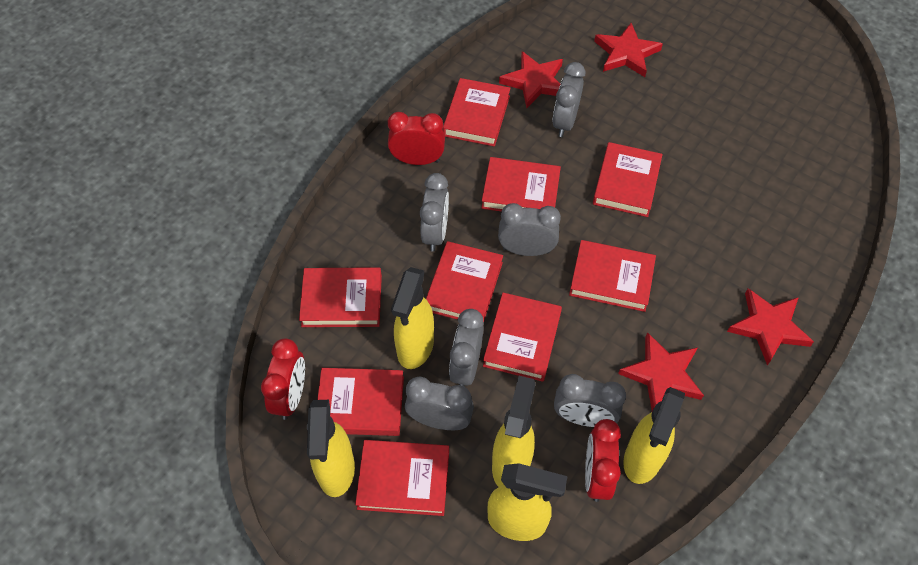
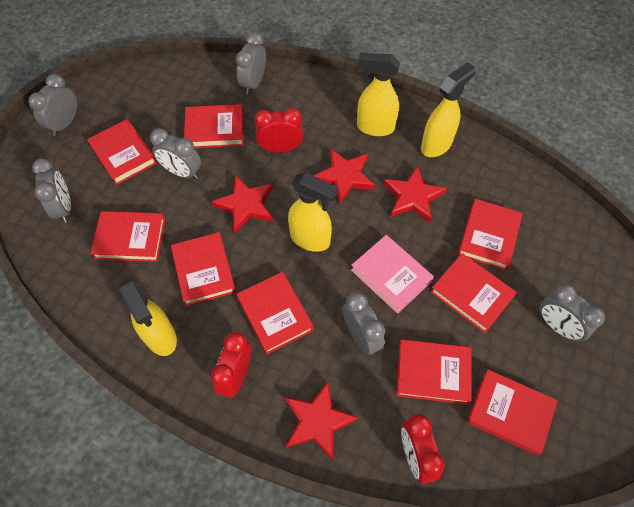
pink book: none = 0 -> [351,235,434,314] = 1
yellow spray bottle: [307,400,355,497] [391,267,434,369] [487,463,568,541] [492,376,536,487] [623,387,685,484] = 5 -> [118,278,177,356] [288,172,338,252] [357,53,400,136] [421,62,476,157] = 4

